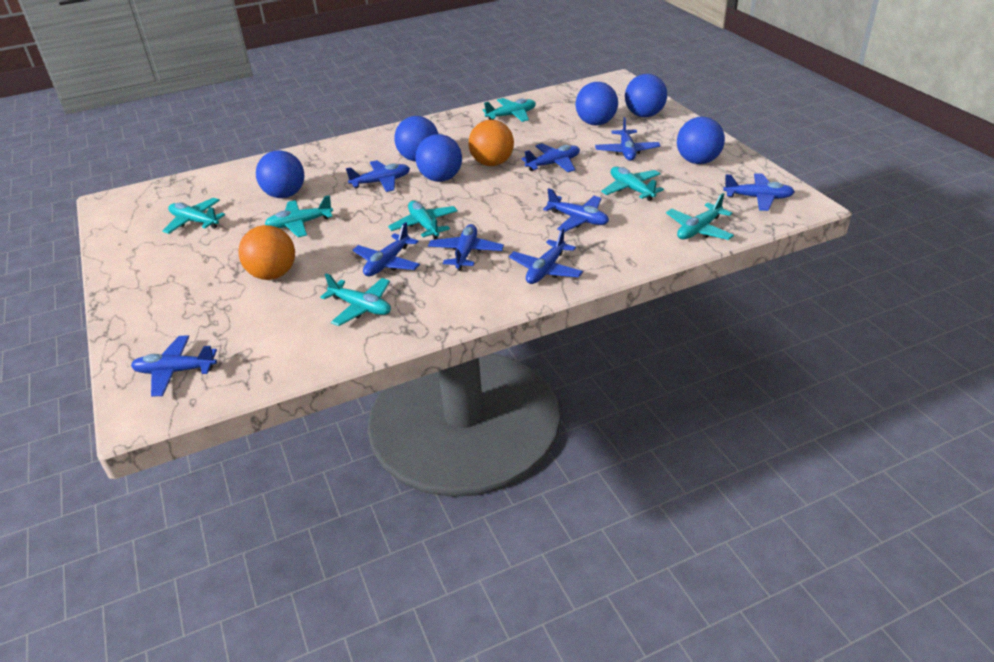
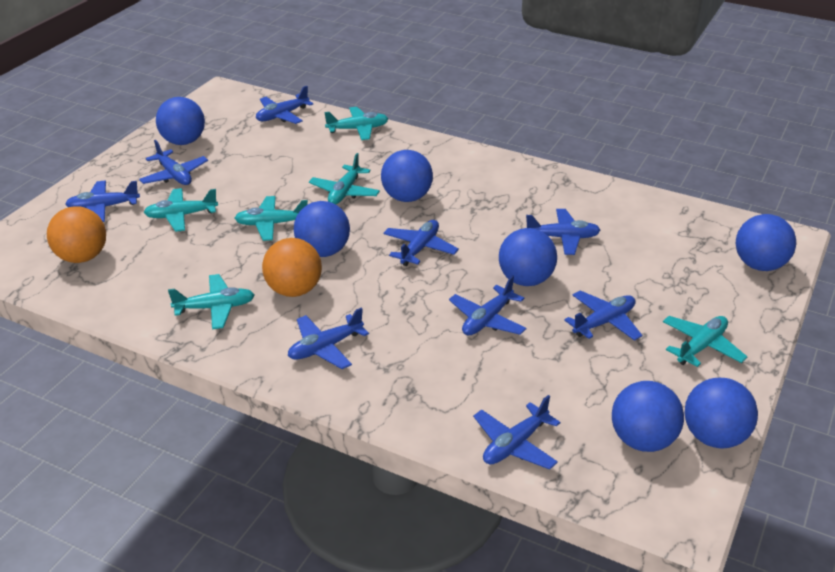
blue ball: [256,150,304,198] [394,116,438,162] [415,134,462,182] [575,82,618,125] [625,74,667,117] [677,117,725,164] = 6 -> [156,97,205,145] [294,201,350,257] [381,150,433,202] [499,228,557,286] [612,381,684,452] [684,378,758,448] [736,214,796,271] = 7
turquoise plane: [162,198,225,234] [265,195,333,237] [320,273,391,326] [388,201,458,239] [483,98,536,122] [601,167,664,201] [666,193,734,240] = 7 -> [144,188,218,232] [168,274,254,329] [235,196,308,241] [309,153,380,205] [324,107,388,140] [663,316,747,367] = 6

